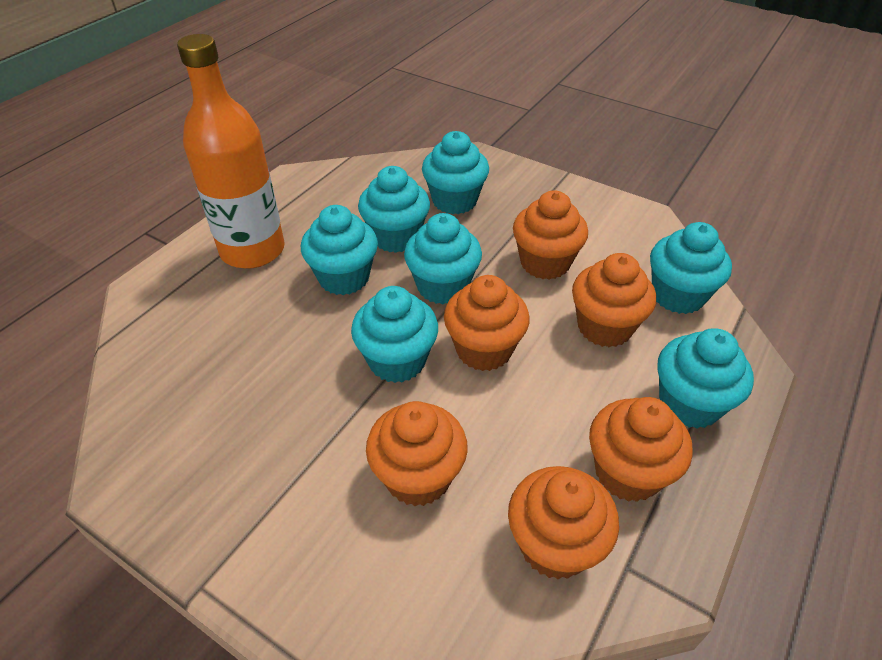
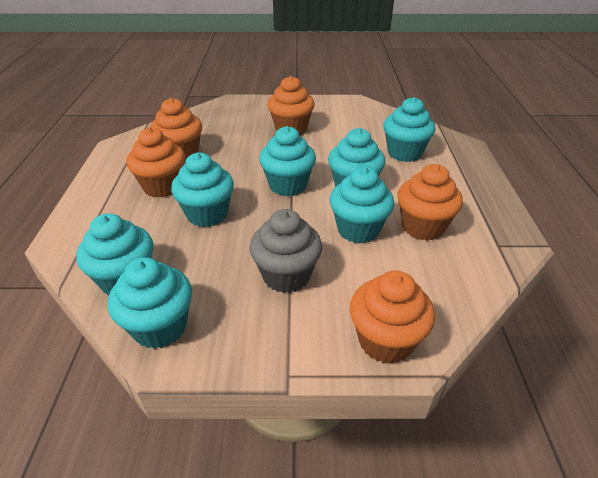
grey cupcake: none = 0 -> [250,209,322,293] = 1
orange bottle: [177,34,285,269] = 1 -> none = 0
orange cupcake: [366,401,468,506] [444,275,530,371] [508,466,619,580] [513,191,588,280] [572,253,656,347] [589,397,693,502] = 6 -> [127,127,185,198] [150,98,202,162] [267,76,315,135] [350,270,435,364] [397,164,463,241] = 5

